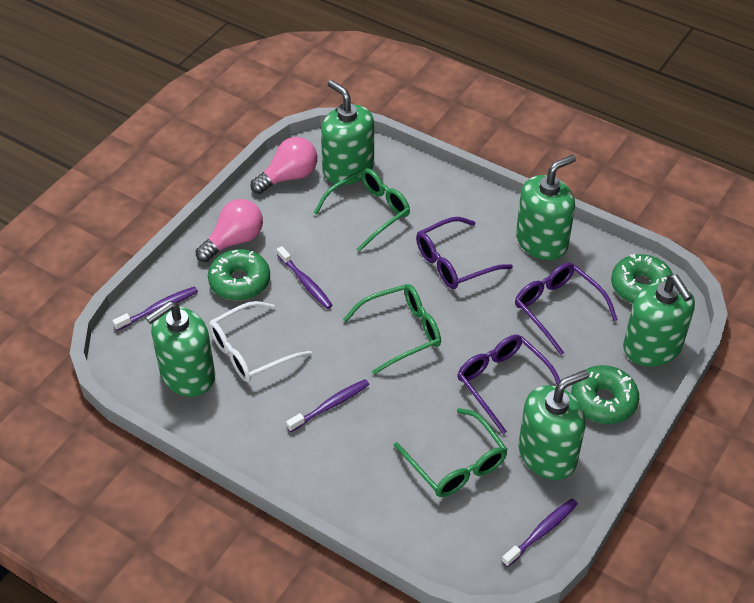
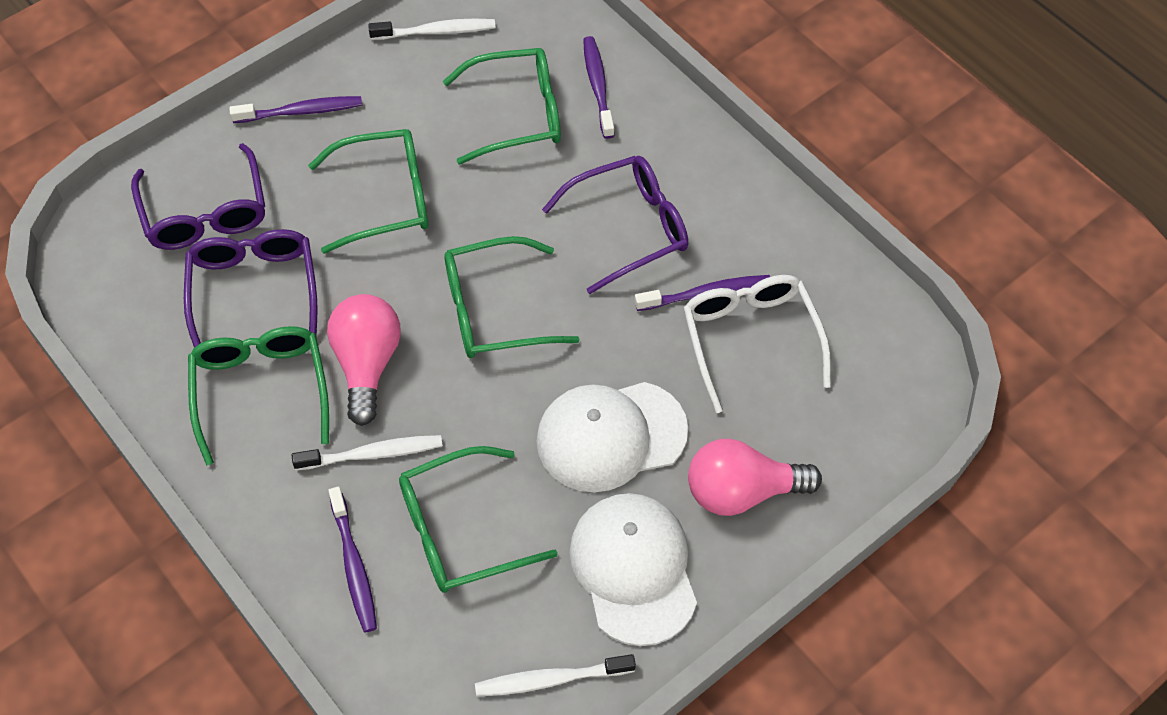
green donut: [208,249,270,301] [571,365,639,424] [611,254,673,304] = 3 -> none = 0
green glasses: [314,168,410,252] [343,284,441,375] [394,408,508,497] = 3 -> [188,326,329,465] [308,129,428,254] [399,446,558,593] [443,48,561,164] [444,236,580,358] = 5
green soap dispenser: [146,301,215,397] [321,80,374,185] [516,155,576,260] [518,370,589,480] [623,275,695,367] = 5 -> none = 0
white cap: none = 0 -> [536,382,688,492] [570,493,697,646] = 2
white toothbrush: none = 0 -> [292,435,443,470] [368,19,495,40] [475,654,636,696] = 3

